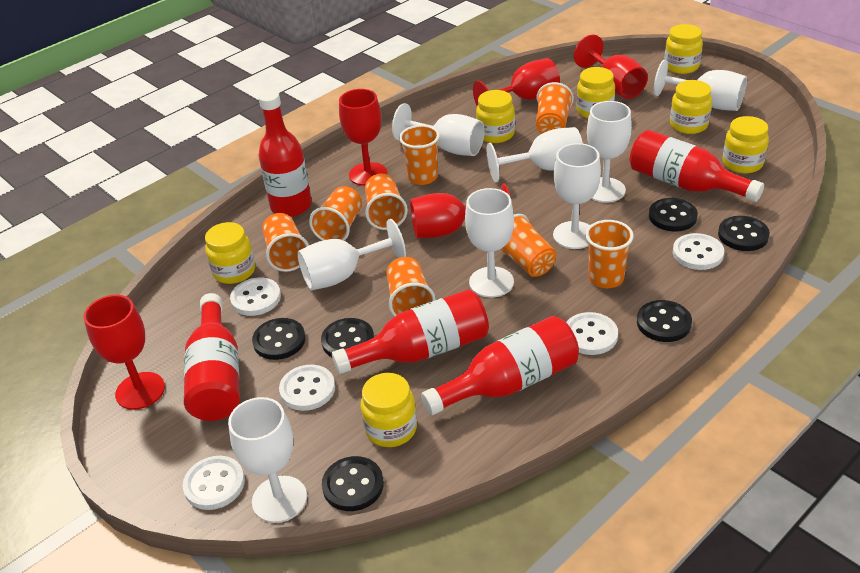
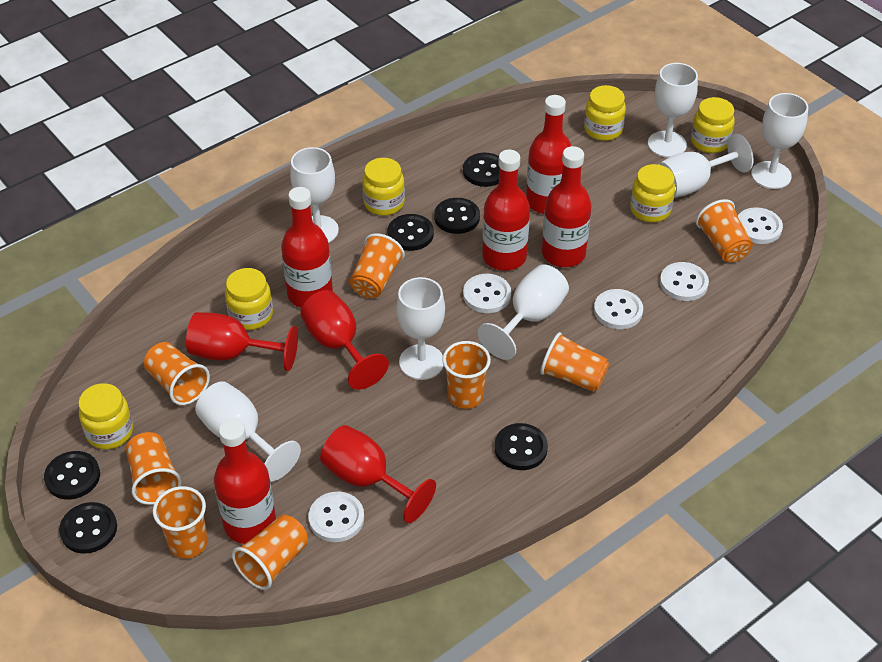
red goblet: [84,295,165,410] [339,89,387,186] [410,183,510,238] [473,58,560,106] [574,34,648,99] = 5 -> [186,312,298,371] [300,290,389,390] [320,425,436,523] = 3
white goblet: [228,397,307,523] [297,219,406,290] [392,103,485,156] [465,188,514,298] [487,127,583,182] [553,143,601,249] [587,101,632,203] [654,60,747,111] = 8 -> [195,381,301,482] [290,147,339,243] [396,277,445,380] [478,264,569,360] [648,63,698,158] [658,134,754,198] [751,93,808,189] = 7
yellow jar: [205,222,255,284] [361,373,417,447] [476,90,515,143] [576,67,615,118] [664,24,703,74] [670,80,712,134] [722,116,769,174] = 7 -> [78,383,133,449] [225,268,273,330] [362,158,405,216] [584,85,626,141] [630,164,675,222] [691,97,735,153] = 6

